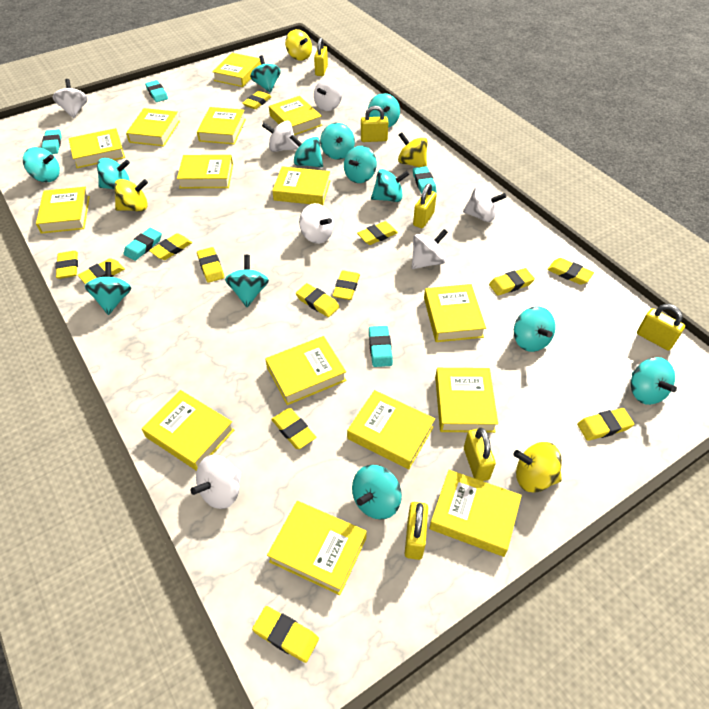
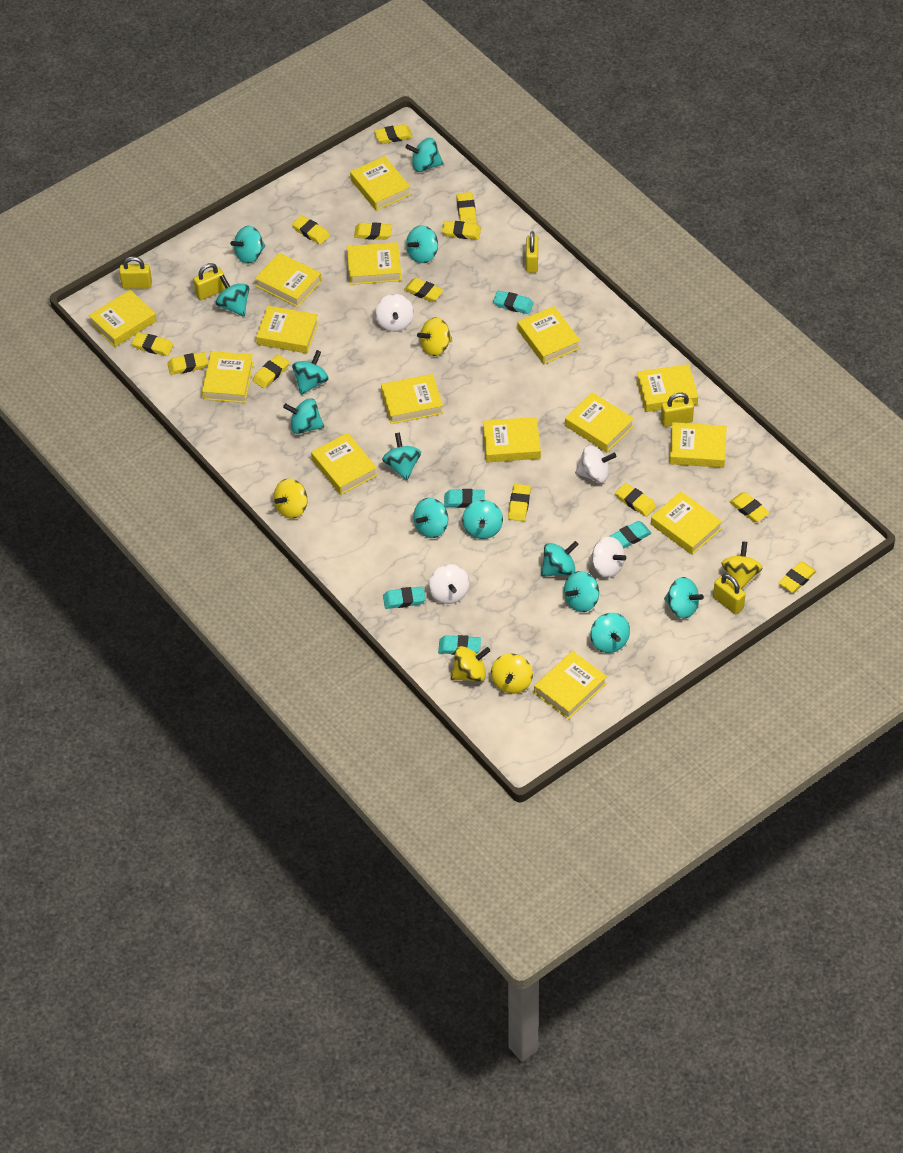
white spinning top: [53,79,88,118] [191,455,242,509] [262,121,298,152] [299,203,334,244] [314,77,342,111] [412,229,448,269] [463,185,506,222] = 7 -> [375,294,414,332] [429,564,469,604] [575,445,616,483] [591,536,626,578] = 4
yellow padlock: [314,38,328,76] [361,106,388,142] [405,502,428,560] [413,183,437,228] [464,428,496,481] [637,304,685,350] = 6 -> [119,256,152,289] [193,263,226,300] [526,231,538,273] [661,393,694,427] [713,574,746,614] = 5
yellow spinning top: [114,179,148,212] [285,29,312,61] [398,132,428,167] [514,442,562,493] = 4 -> [274,479,307,519] [417,317,452,356] [451,646,491,682] [491,653,533,694] [721,541,762,590] = 5

